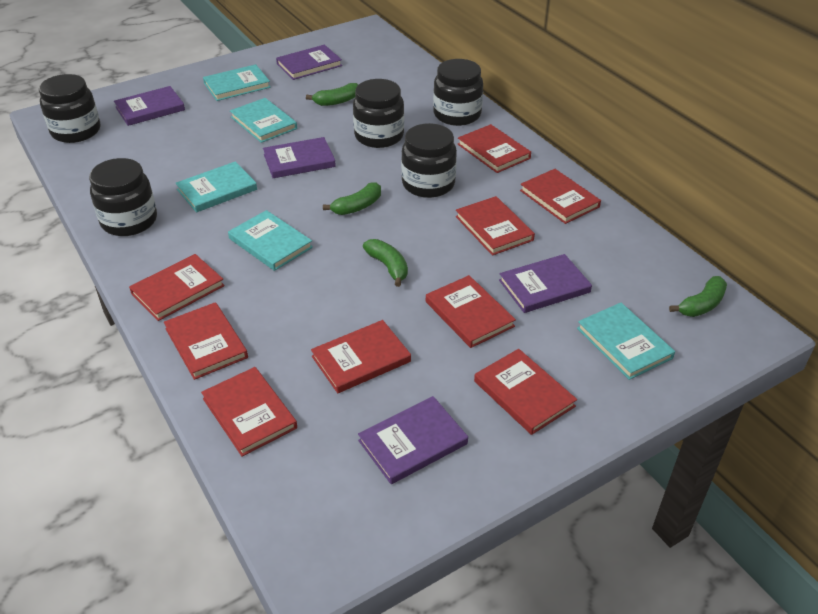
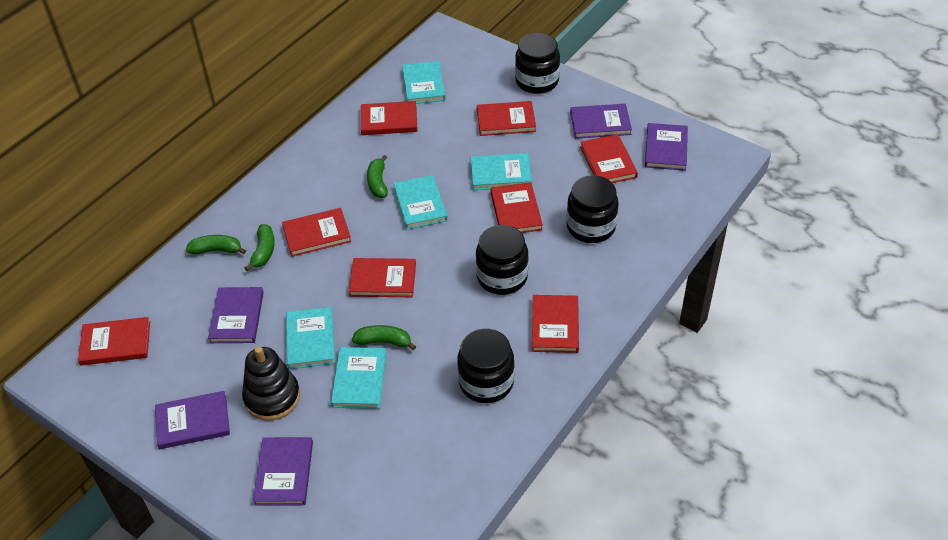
black jar: [39,74,100,143] [89,158,157,236] [353,79,404,148] [401,123,457,198] [433,59,483,126] = 5 -> [457,329,515,403] [476,225,529,295] [515,33,560,94] [566,175,619,243] = 4
black stacking toy: none = 0 -> [242,346,300,421] = 1
red book: [129,254,225,321] [164,302,248,380] [201,367,297,457] [311,320,411,393] [426,275,516,348] [456,196,535,256] [458,124,531,173] [474,349,577,435] [520,169,601,224] = 9 -> [78,317,150,366] [282,208,351,257] [348,258,416,297] [361,101,417,135] [477,101,536,136] [491,182,543,233] [532,295,579,353] [580,134,638,183] = 8

